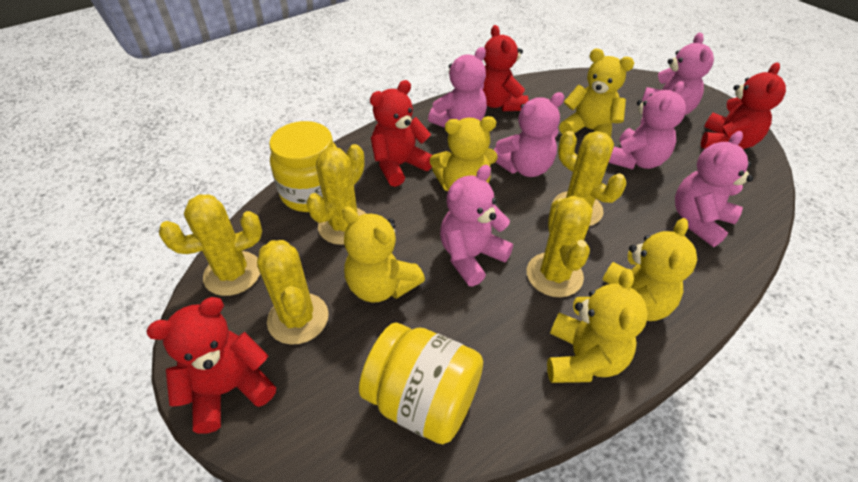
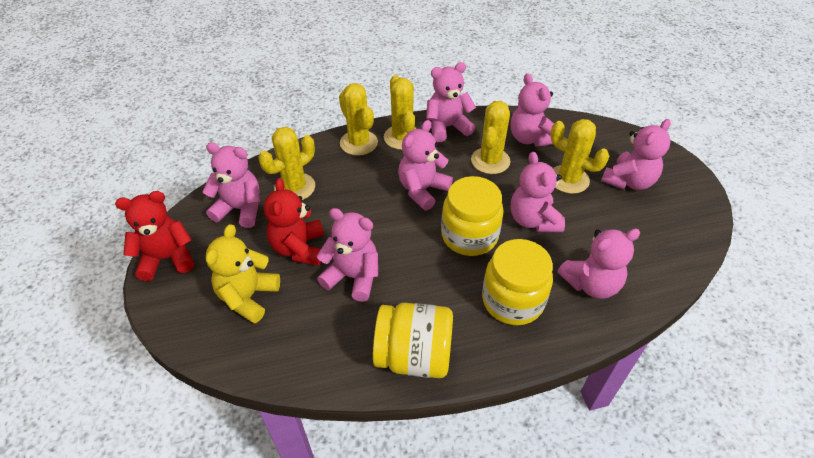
pink teddy bear: [428,47,487,128] [440,165,513,286] [494,92,565,177] [608,81,686,169] [642,33,714,115] [675,131,753,247] = 6 -> [202,143,260,228] [317,208,378,302] [398,120,453,210] [426,62,476,142] [510,74,554,147] [511,152,565,232] [558,228,641,299] [601,119,671,190] = 8
red teddy bear: [146,297,276,434] [370,80,432,187] [483,25,528,111] [701,62,786,149] = 4 -> [115,191,194,281] [264,178,324,266] = 2
yellow jar: [269,121,337,212] [359,323,483,444] = 2 -> [373,303,453,378] [441,176,504,256] [482,239,553,325] = 3
yellow teddy bear: [342,206,425,303] [430,116,498,191] [547,269,648,383] [559,48,634,138] [603,218,697,321] = 5 -> [206,224,280,324] = 1

